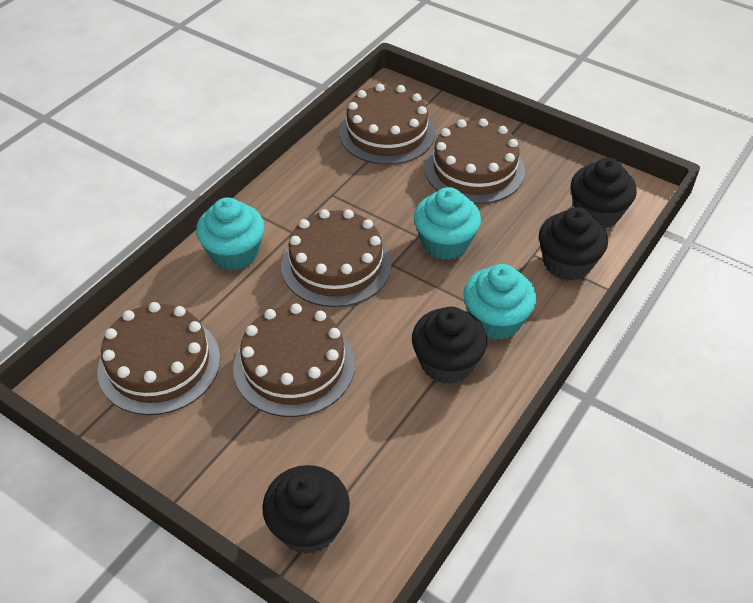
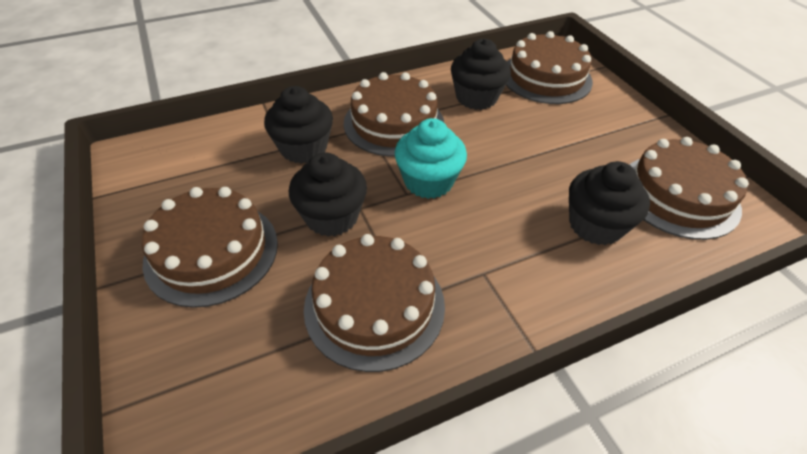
turquoise cupcake: [196,197,264,271] [414,187,481,260] [463,264,536,340] = 3 -> [395,118,467,199] = 1

